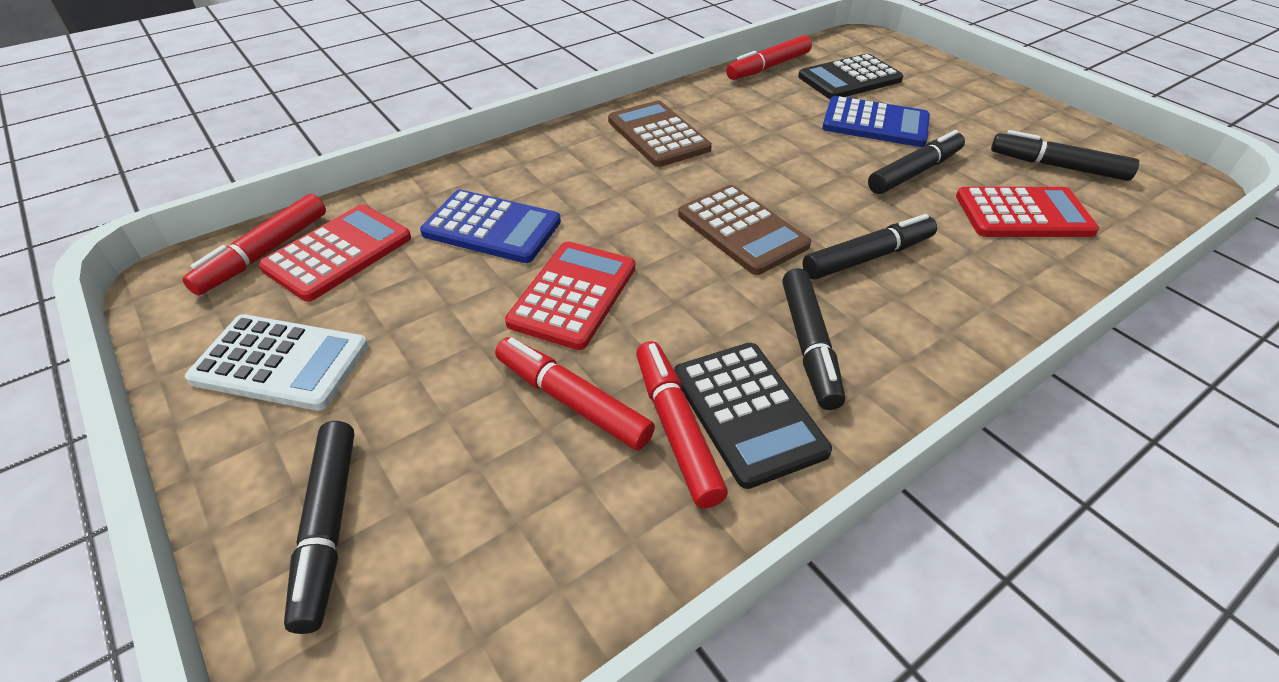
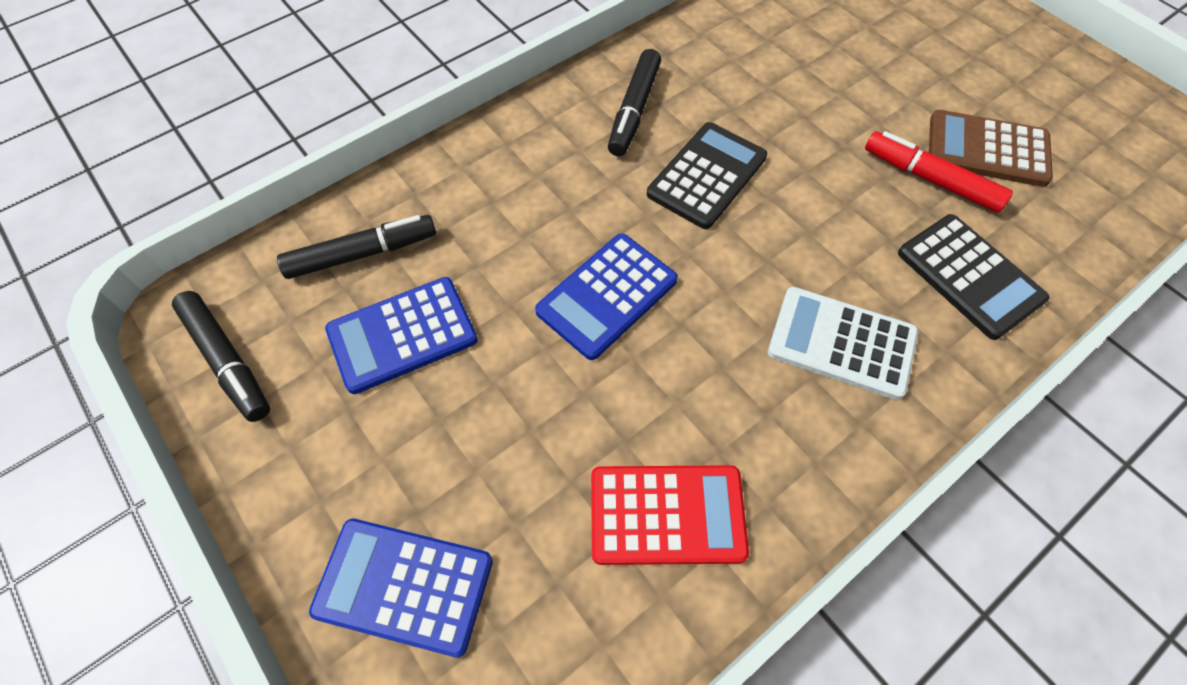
black marker: [284,421,354,634] [782,268,845,410] [802,214,937,280] [868,130,965,194] [991,130,1139,181] = 5 -> [172,291,270,422] [277,215,436,279] [608,49,661,156] = 3
blue calculator: [420,190,561,263] [822,96,930,147] = 2 -> [309,519,493,658] [325,277,478,394] [535,233,678,360] = 3
brown calculator: [608,101,712,167] [678,185,811,275] = 2 -> [929,110,1053,187] = 1
red calculator: [259,205,411,302] [505,241,635,350] [956,187,1099,237] = 3 -> [591,465,749,565] = 1
red marker: [182,194,326,296] [495,337,655,451] [636,341,728,508] [726,35,812,80] = 4 -> [865,131,1013,213] = 1

